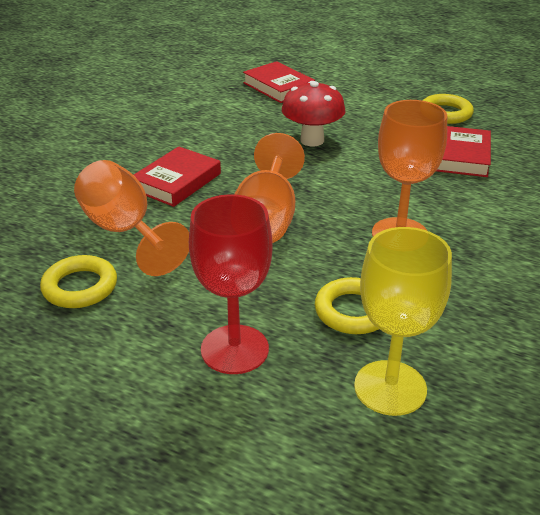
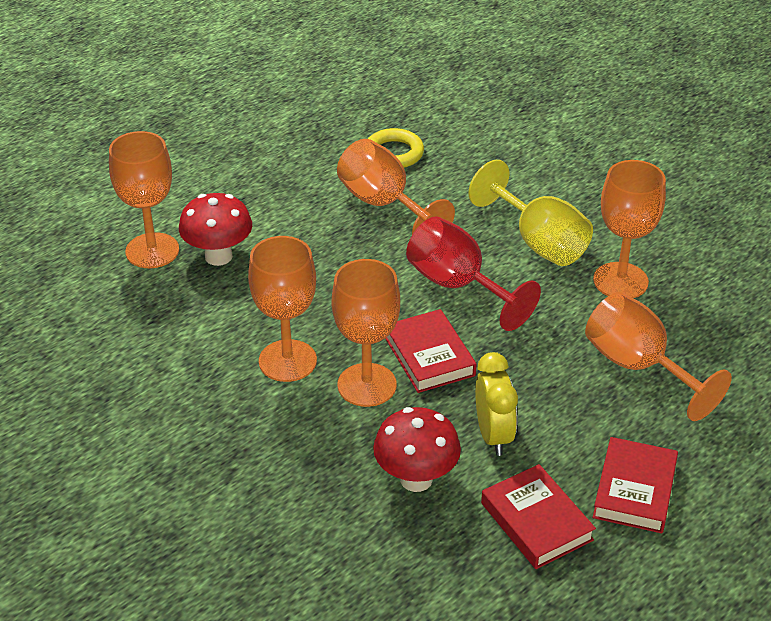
orange goblet: [74,160,189,276] [234,133,305,243] [372,100,447,237] = 3 -> [109,131,179,268] [248,236,317,382] [332,259,400,407] [337,139,455,234] [585,292,732,421] [593,160,666,298] = 6
red mushroom: [282,81,346,146] = 1 -> [179,193,252,266] [373,407,461,492] = 2
yellow clock: none = 0 -> [475,352,518,456] = 1
yellow ring: [40,255,117,308] [315,277,379,334] [422,94,474,124] = 3 -> [368,128,424,168] = 1

